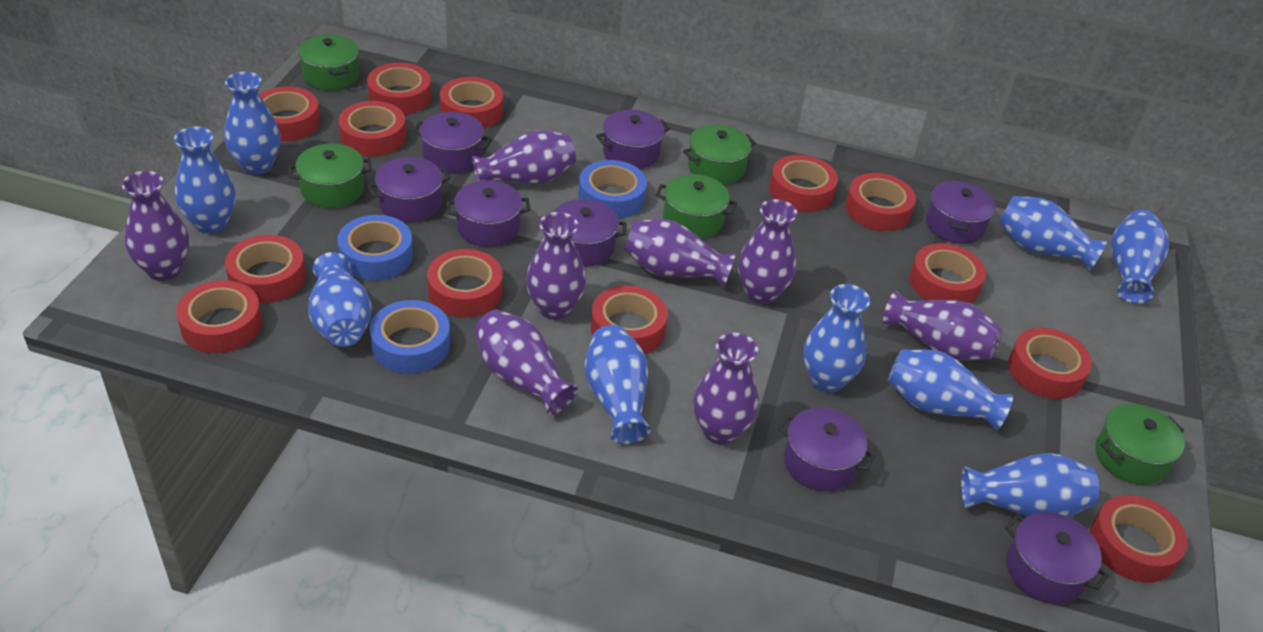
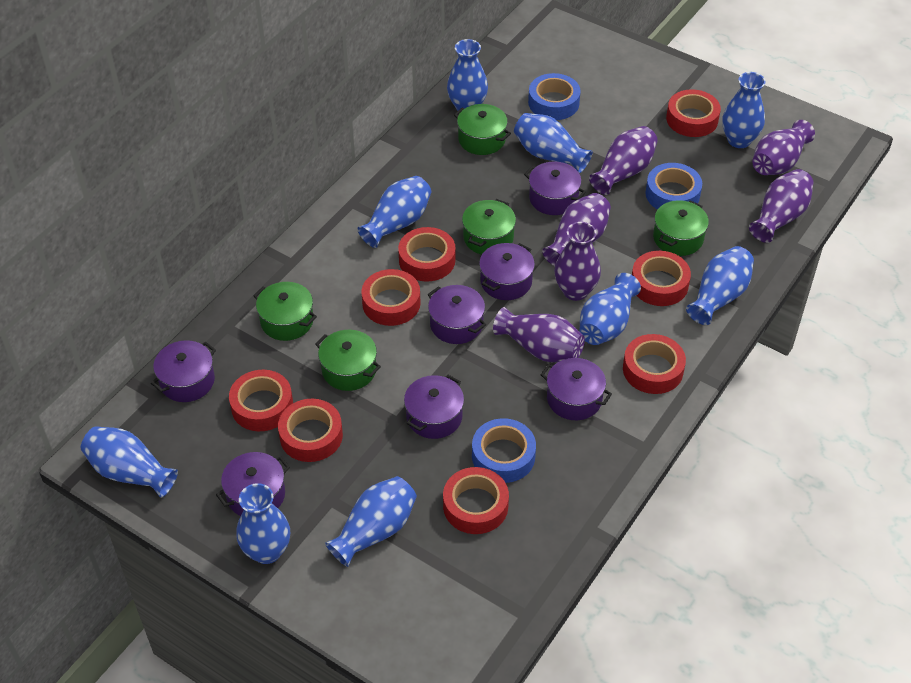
purple pot: [367,157,451,222] [413,112,491,173] [446,180,530,247] [554,199,627,266] [596,110,670,169] [778,407,875,491] [926,180,995,244] [1005,512,1109,604] = 8 -> [151,340,216,402] [216,452,290,516] [404,375,464,439] [427,285,486,344] [479,243,535,300] [524,161,586,215] [541,358,612,420] = 7
purple vase: [122,171,189,281] [472,130,576,184] [474,309,578,415] [526,212,586,320] [624,219,736,287] [693,333,759,444] [738,199,797,304] [883,291,1002,361] = 8 -> [493,307,585,362] [542,193,611,266] [554,222,601,301] [589,126,658,195] [749,169,814,243] [752,120,815,175] = 6
red tape: [176,280,262,353] [225,235,306,303] [259,86,320,141] [338,101,406,157] [367,63,432,115] [427,249,503,317] [440,77,503,129] [591,285,668,354] [769,155,838,212] [845,173,916,231] [910,243,986,304] [1008,328,1092,399] [1090,495,1188,583] = 13 -> [229,370,293,431] [278,399,343,462] [361,269,421,326] [398,227,455,282] [443,467,509,534] [623,334,686,394] [632,251,691,306] [666,89,721,137] = 8

